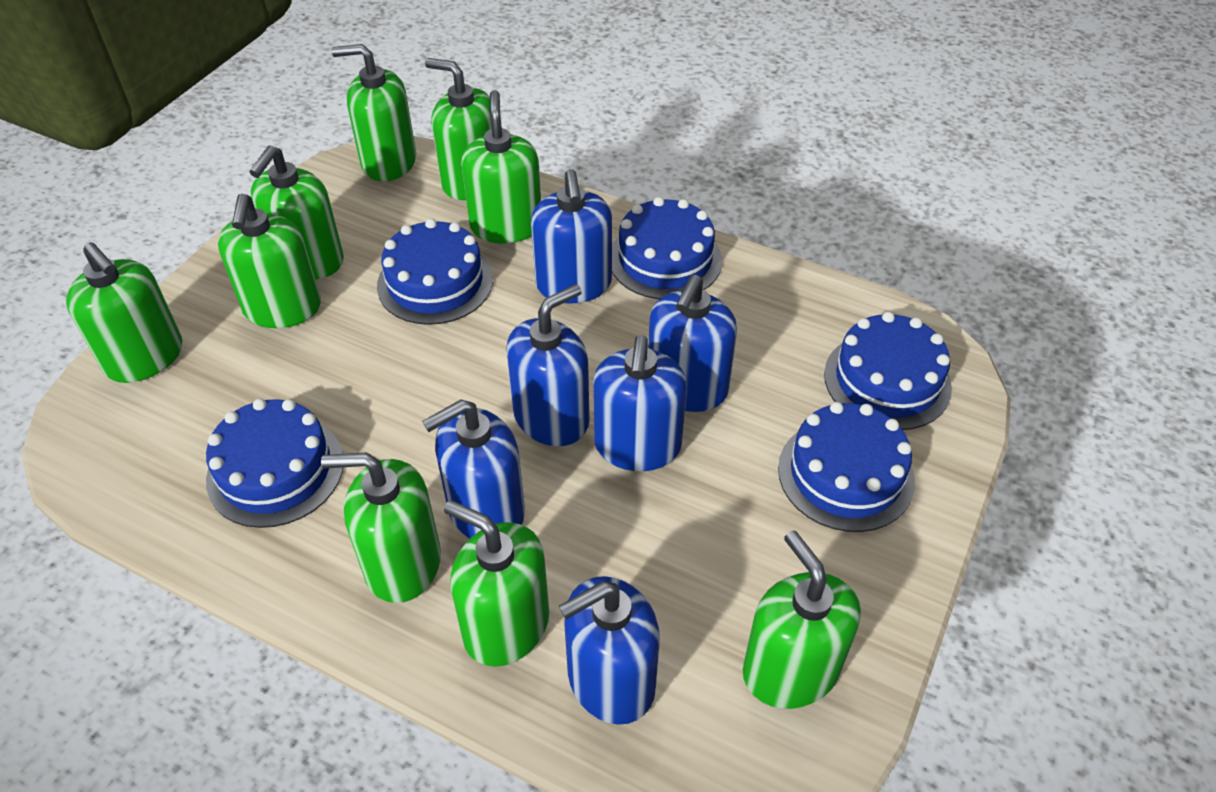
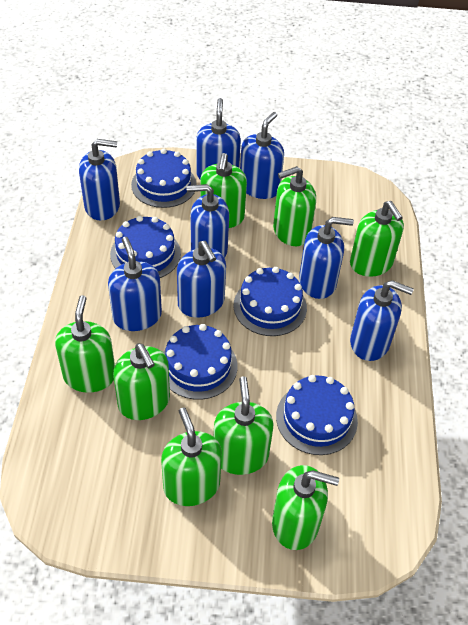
blue soap dispenser: [422,399,525,538] [507,284,589,446] [531,169,612,304] [559,576,660,725] [593,335,687,471] [648,274,737,412] = 6 -> [79,139,120,221] [108,237,162,331] [177,241,226,318] [186,184,229,258] [196,98,241,180] [240,112,284,199] [299,217,354,299] [350,280,414,361] = 8
green soap dispenser: [66,242,182,383] [218,194,321,328] [249,146,344,280] [321,453,441,603] [331,44,416,181] [425,58,492,200] [444,500,549,667] [461,90,541,243] [743,530,861,709] = 9 -> [55,295,115,393] [113,343,170,420] [161,408,222,506] [200,153,247,228] [214,376,273,475] [272,465,339,550] [273,166,316,246] [350,201,404,277] = 8

